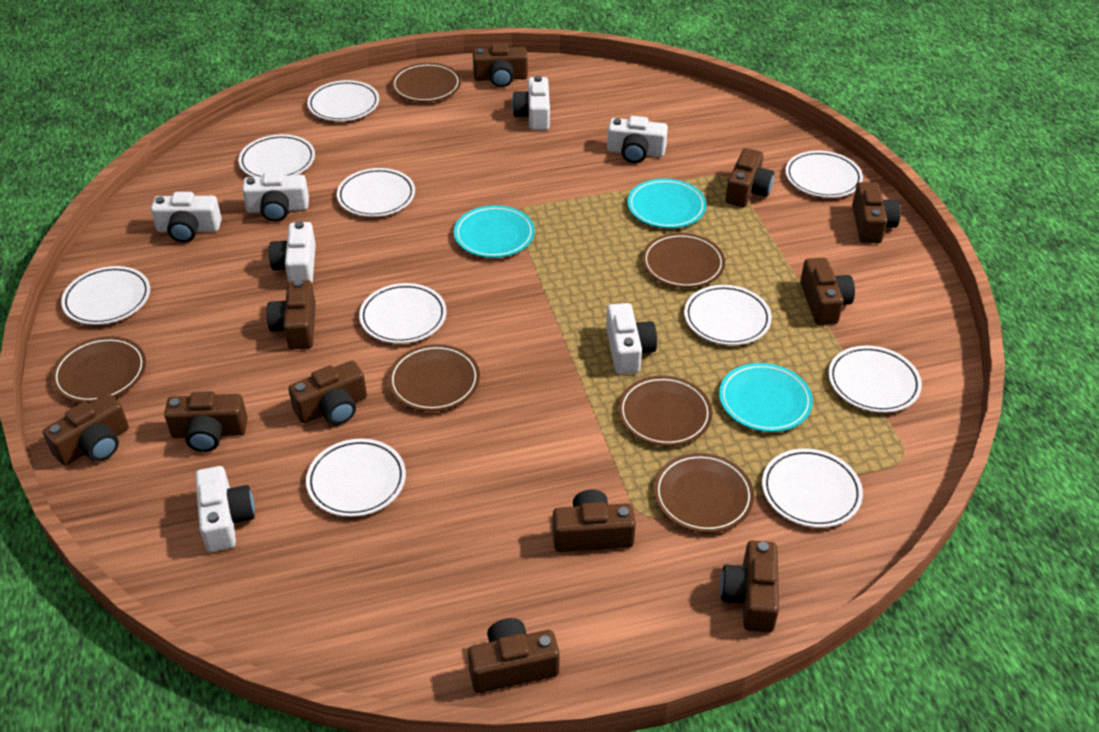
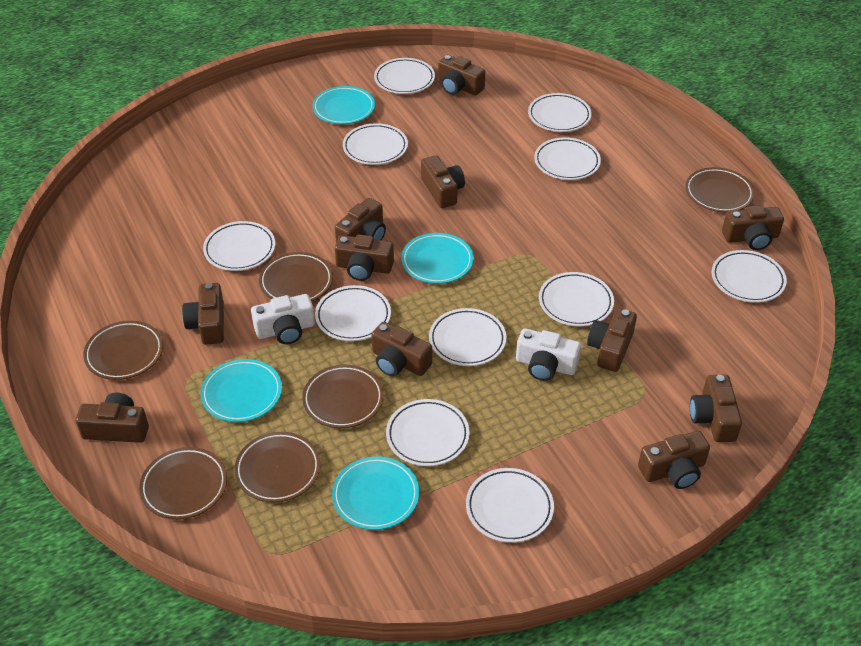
turquoise plate: [454,205,535,258] [627,178,706,228] [719,363,813,432] = 3 -> [201,359,282,422] [312,86,375,124] [332,456,419,530] [401,233,474,284] = 4
white camera: [151,192,222,243] [195,466,255,552] [242,172,309,222] [269,221,316,283] [512,76,550,130] [606,303,657,374] [607,116,668,163] = 7 -> [251,294,315,344] [516,328,581,381] = 2
white plate: [61,266,150,325] [238,134,315,177] [306,439,406,517] [307,80,379,121] [337,168,415,217] [359,283,447,344] [684,285,772,345] [762,448,863,528] [785,151,863,198] [828,346,922,413] = 10 -> [203,221,275,271] [315,285,391,341] [343,123,408,165] [374,58,435,94] [386,399,470,466] [429,308,506,366] [466,468,554,543] [528,93,592,132] [534,138,601,180] [539,272,614,326] [712,250,787,303] = 11

